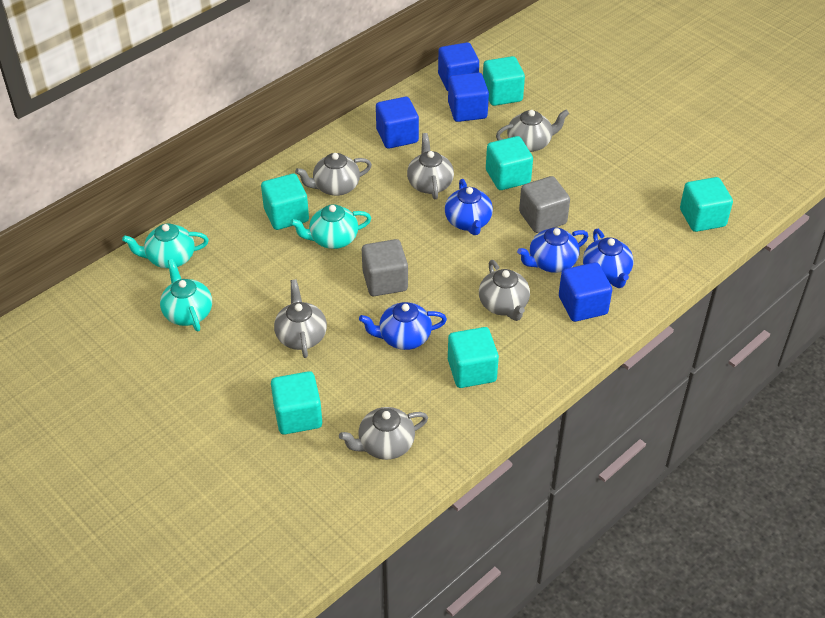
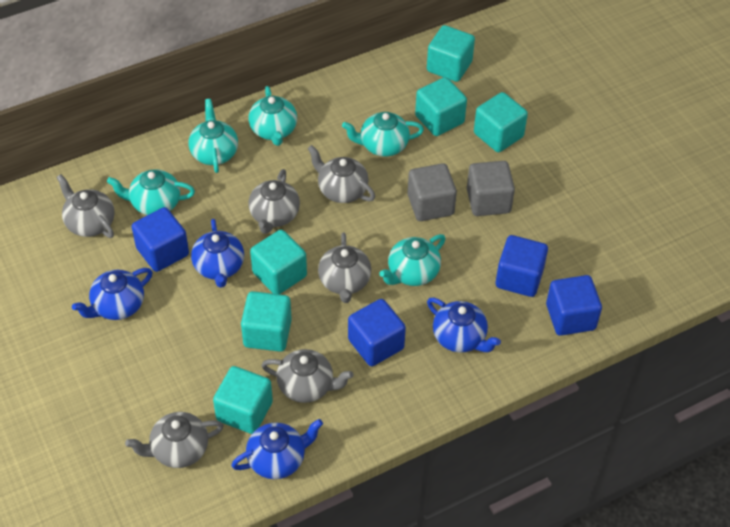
turquoise teapot: [122,223,209,269] [160,259,212,331] [290,204,371,249] = 3 -> [107,169,195,215] [188,99,238,173] [248,86,297,146] [342,112,424,156] [379,234,445,286] = 5

